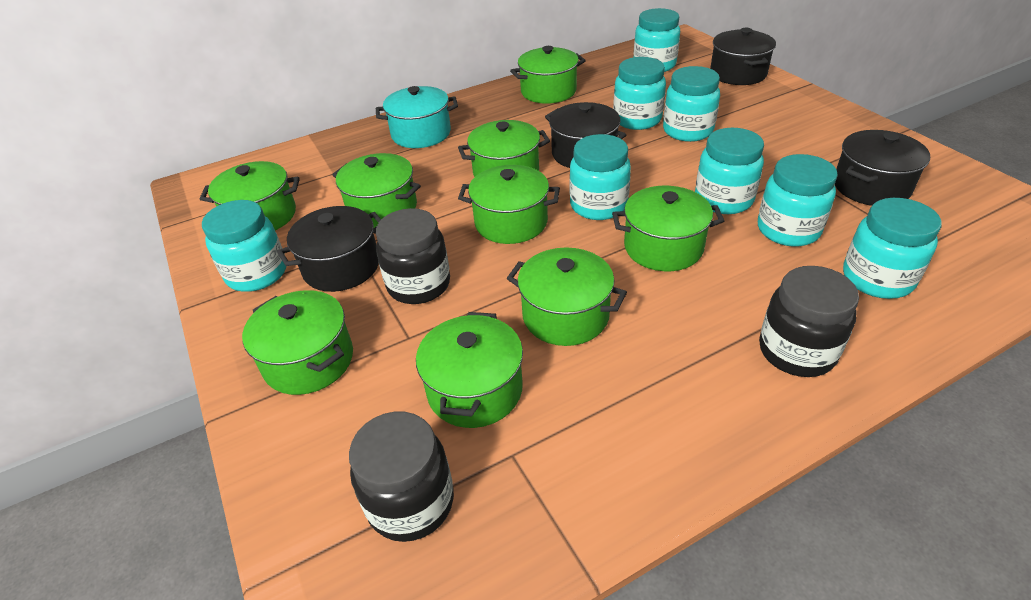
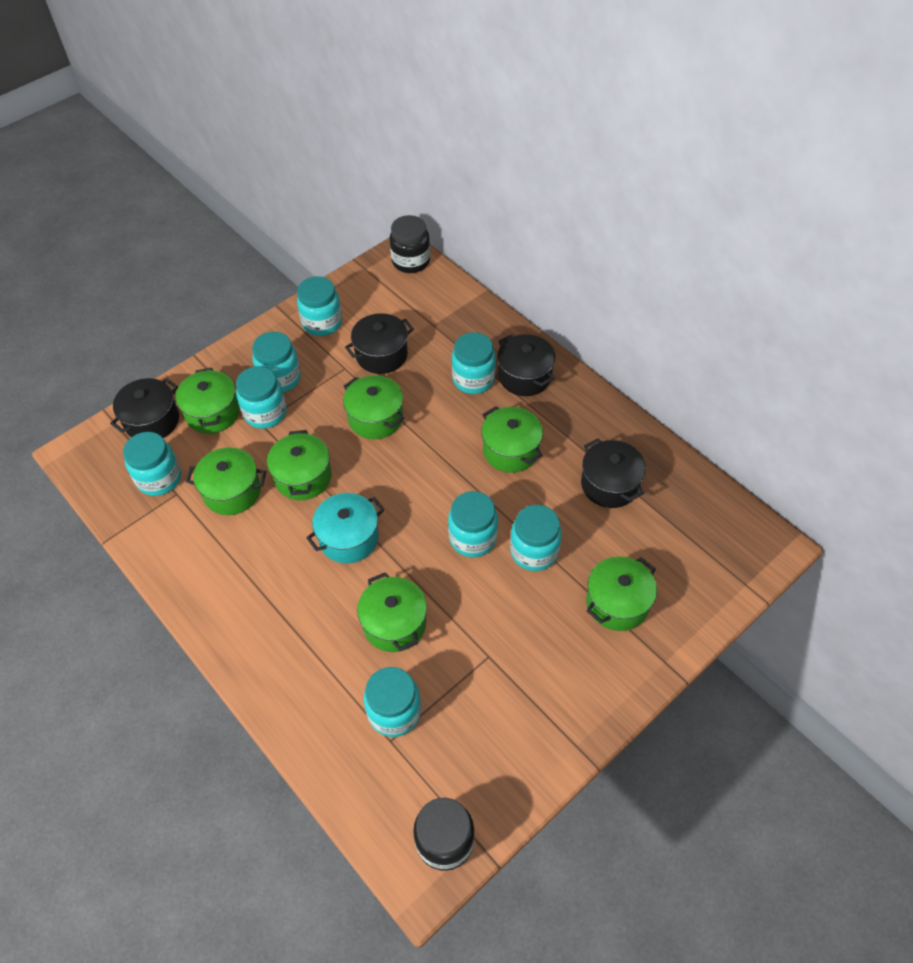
black jar: [349,412,454,542] [376,208,450,304] [759,266,859,377] = 3 -> [390,215,430,273] [413,798,475,871] = 2
green pot: [200,161,300,230] [242,290,353,395] [332,153,421,228] [416,312,523,428] [458,120,550,177] [458,165,560,244] [507,248,627,346] [510,46,586,104] [612,186,724,271] = 9 -> [176,368,240,434] [186,447,266,515] [267,430,332,500] [343,375,404,439] [357,572,427,652] [481,406,543,473] [586,556,657,631] = 7

